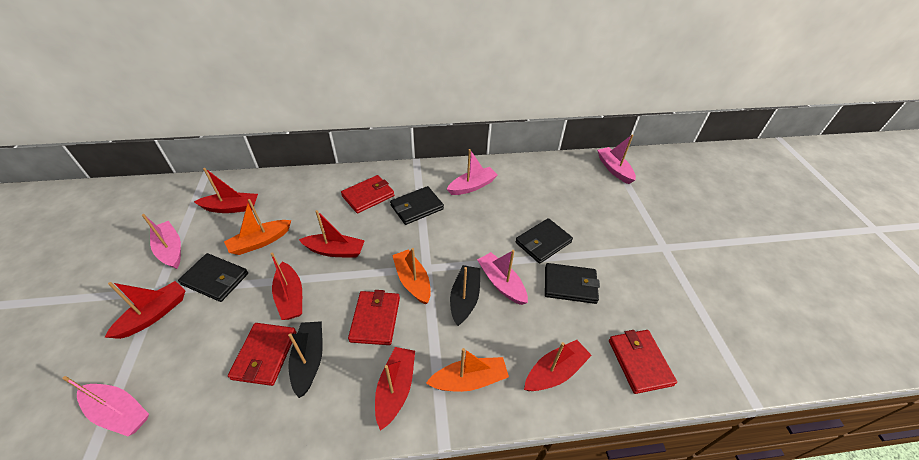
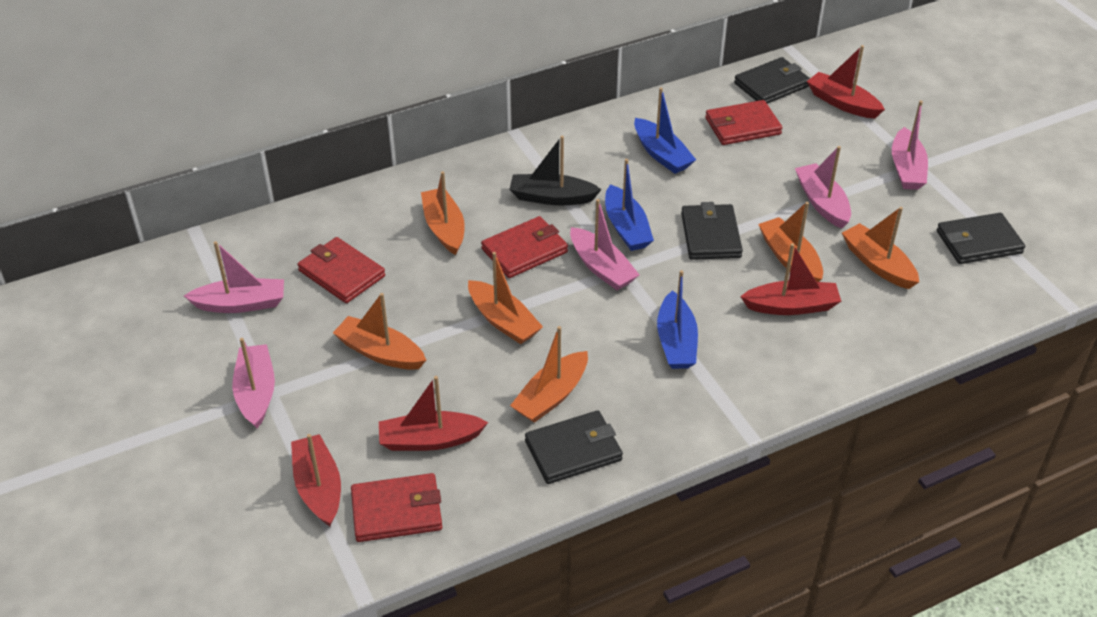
black boat: [288,321,323,398] [450,265,480,326] = 2 -> [509,136,602,205] = 1
blue boat: none = 0 -> [605,159,654,251] [634,87,696,174] [657,270,698,369] = 3
orange boat: [224,199,291,255] [392,248,431,305] [426,348,509,392] = 3 -> [333,293,426,370] [421,171,465,255] [468,252,543,344] [510,326,588,423] [758,202,823,282] [842,207,919,289] = 6
red boat: [104,281,186,339] [194,168,258,213] [270,252,302,320] [299,210,365,258] [375,347,415,431] [524,340,592,391] = 6 -> [291,434,341,526] [379,376,488,451] [740,243,841,315] [807,45,885,119] = 4

